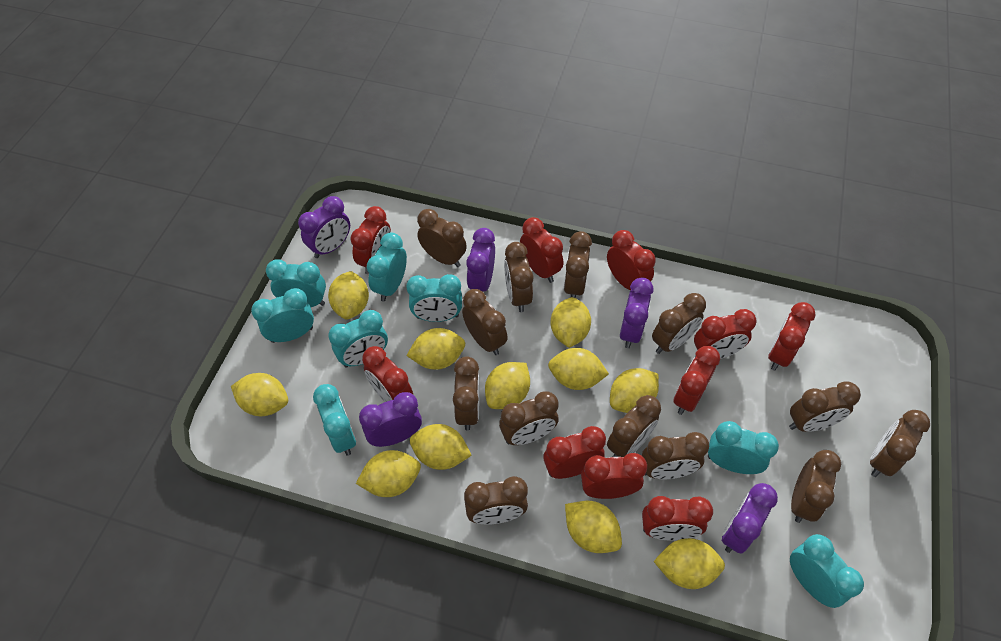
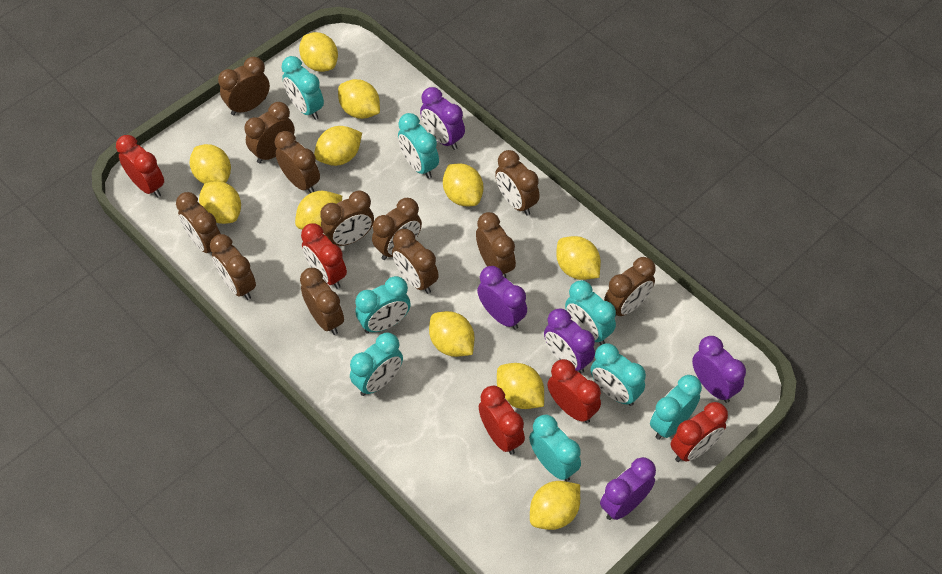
brown clock: [417,209,467,267] [453,356,480,431] [462,289,508,355] [464,476,528,525] [499,391,559,445] [504,242,533,312] [564,231,592,298] [607,395,661,457] [642,432,709,480] [652,293,706,354] [789,381,861,432] [791,450,841,523] [870,410,930,477] = 13 -> [176,192,221,253] [210,234,256,300] [218,57,270,115] [244,102,295,163] [275,131,320,193] [300,268,344,335] [320,190,374,246] [372,198,422,260] [392,229,439,294] [476,212,516,279] [495,150,539,216] [604,257,656,316] = 12
red clock: [350,206,391,274] [362,346,413,402] [520,217,563,283] [543,426,606,479] [581,453,647,499] [607,230,656,290] [642,496,713,541] [673,346,720,415] [694,309,757,359] [768,302,816,371] = 10 -> [116,135,164,198] [301,223,347,289] [479,385,525,455] [547,359,601,423] [670,402,728,462] = 5

